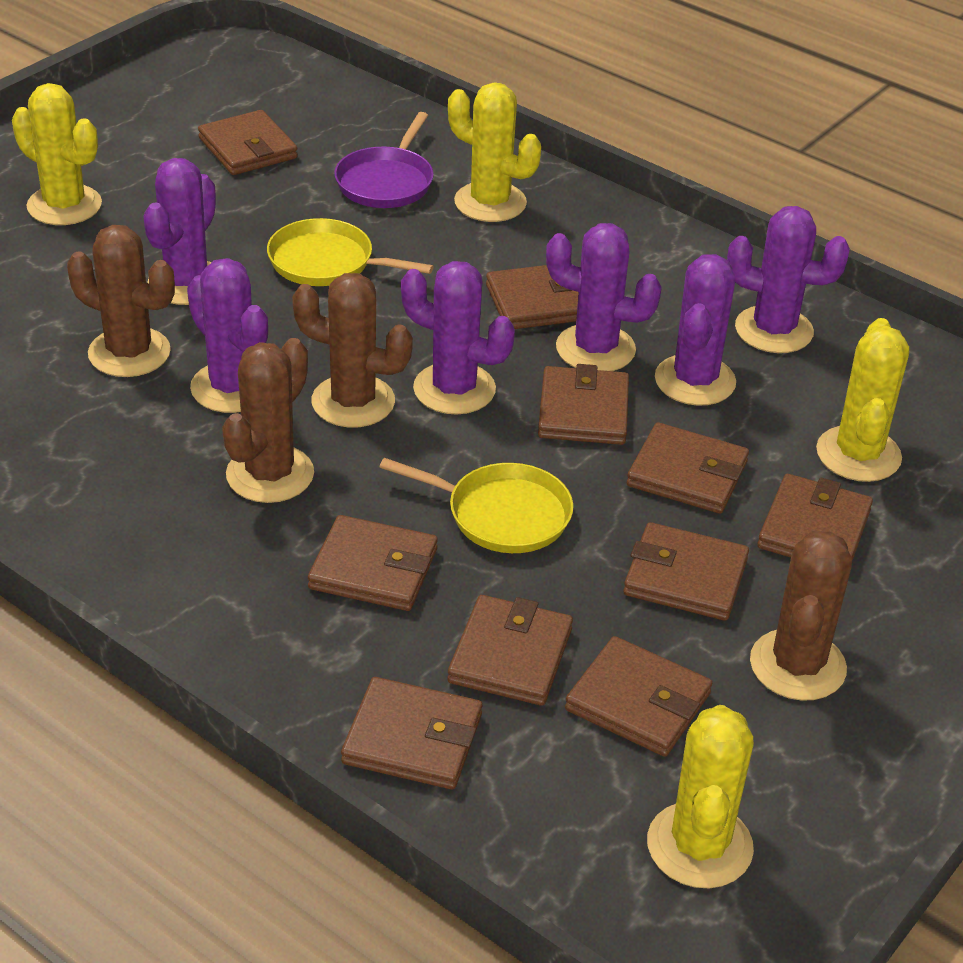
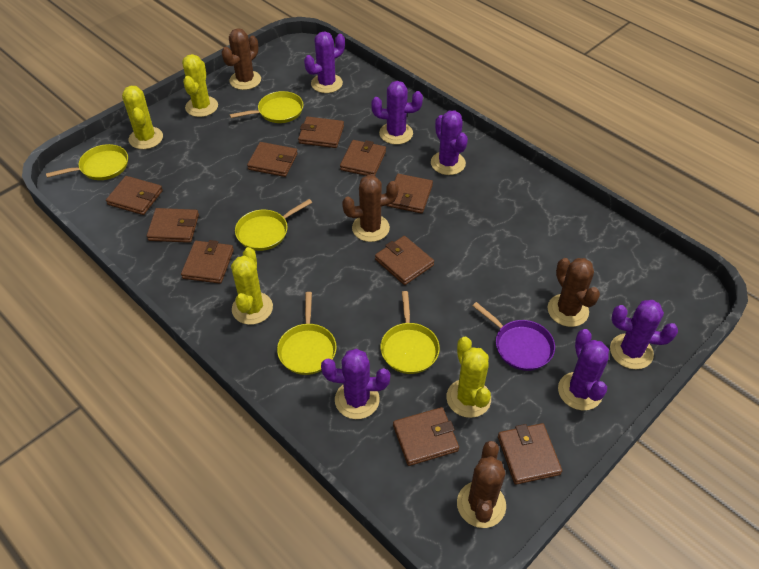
yellow pan: [267,218,434,286] [379,458,574,553] = 2 -> [46,144,128,180] [230,91,303,123] [235,199,312,251] [277,292,337,375] [380,291,440,374] = 5

